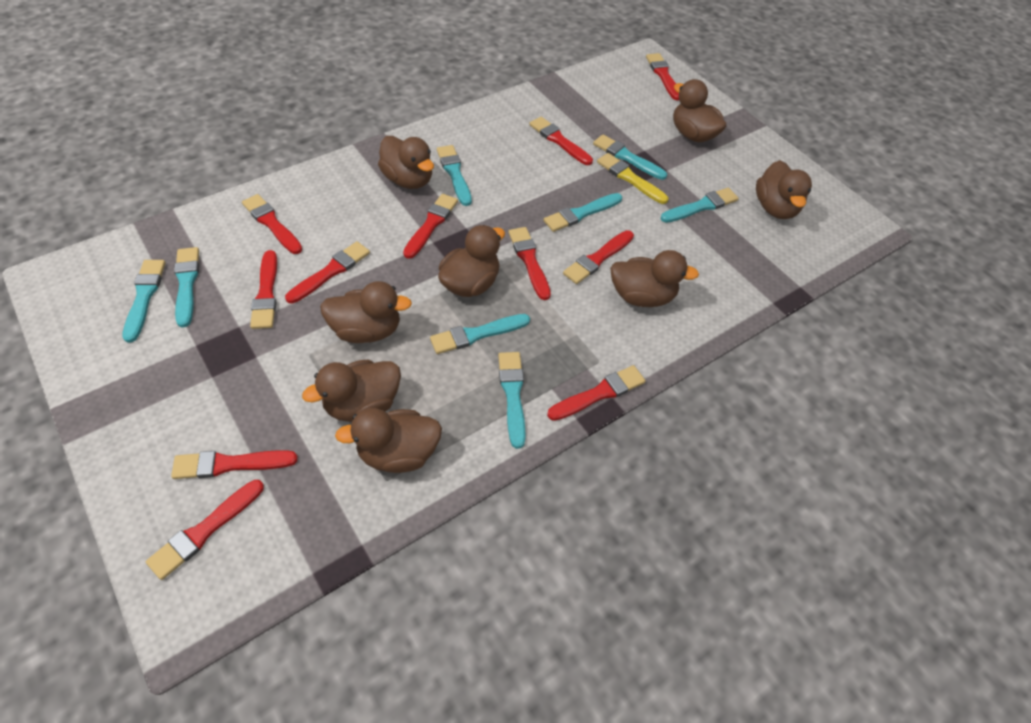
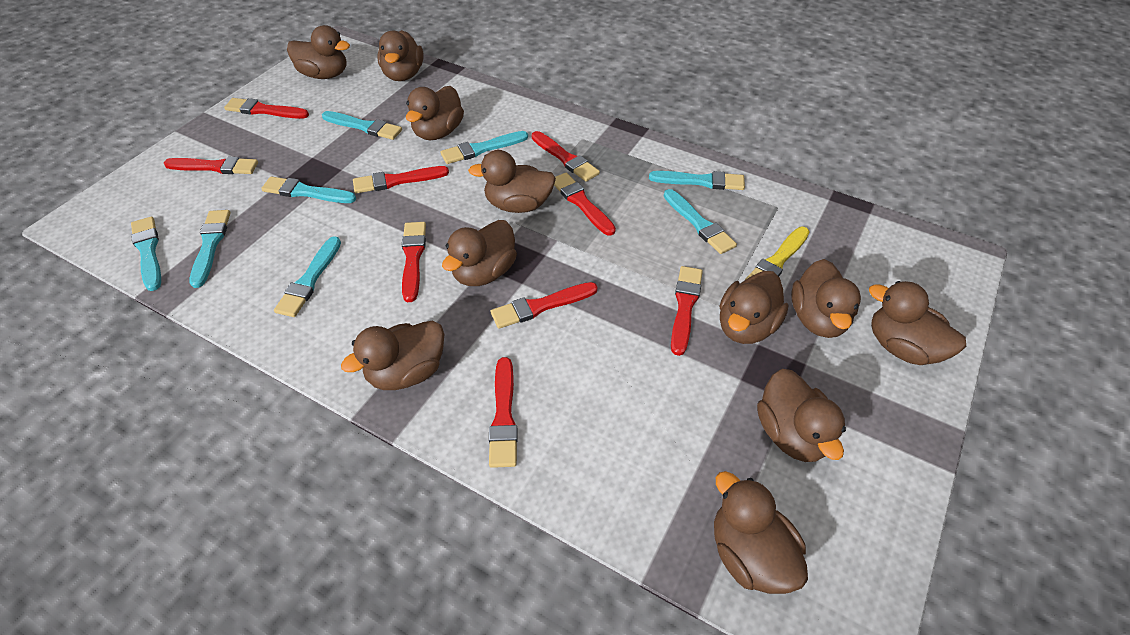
brown duck: [302,360,401,422] [320,281,412,343] [335,408,442,473] [378,136,434,189] [438,225,505,297] [610,250,699,307] [673,79,727,142] [756,160,812,219] = 8 -> [287,25,350,79] [341,321,444,390] [377,30,423,81] [406,86,464,140] [442,220,517,286] [468,150,556,213] [714,471,808,594] [720,271,789,344] [757,369,846,462] [791,259,861,338] [869,281,966,365] = 11
red brush: [146,480,264,580] [171,450,298,479] [242,194,302,254] [250,250,277,329] [285,241,370,304] [403,194,458,259] [508,227,551,300] [529,117,593,165] [547,365,646,421] [563,230,634,284] [646,53,679,101] = 11 -> [164,157,258,174] [224,98,309,119] [353,166,449,193] [402,222,426,302] [489,357,518,468] [491,282,598,329] [532,131,600,182] [554,173,616,236] [671,266,703,356] = 9

